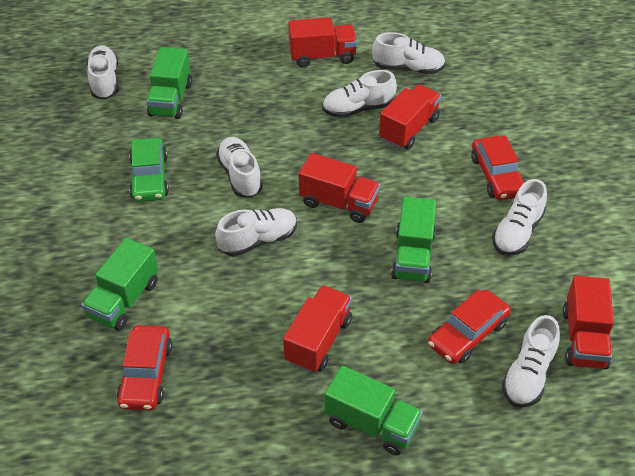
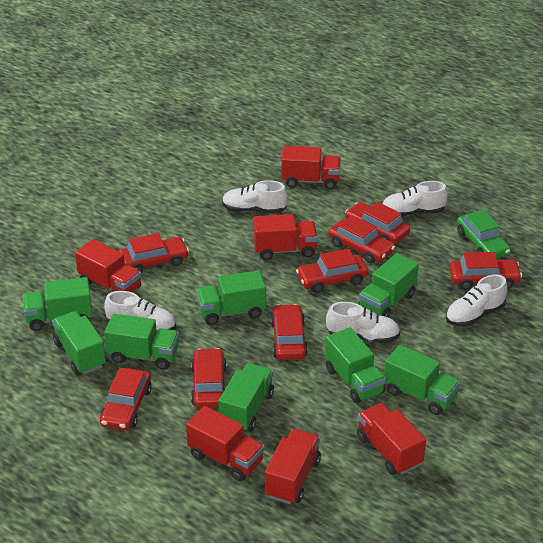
green truck: [81,238,158,331] [146,47,192,119] [324,366,422,455] [391,197,436,283] = 4 -> [23,277,93,331] [52,311,106,375] [104,314,179,370] [196,270,266,325] [218,363,274,431] [325,327,386,403] [359,253,419,317] [384,345,460,415] = 8
red car: [117,325,172,411] [428,289,511,364] [471,136,525,200] = 3 -> [100,368,152,430] [118,233,189,273] [191,348,227,408] [270,304,308,360] [296,249,369,293] [328,215,395,264] [345,202,410,244] [449,252,522,290] = 8
red truck: [283,285,352,373] [288,17,357,67] [299,153,380,223] [379,84,441,150] [563,276,614,369] = 5 -> [75,239,141,292] [186,406,265,481] [253,214,318,260] [265,429,321,504] [281,146,341,189] [357,403,426,475] = 6
white shoe: [87,45,118,100] [215,208,297,257] [216,137,263,198] [322,70,397,118] [372,32,446,74] [492,179,547,256] [502,315,560,408] = 7 -> [104,291,176,331] [222,180,288,213] [326,302,400,344] [382,181,448,217] [445,275,508,327] = 5

